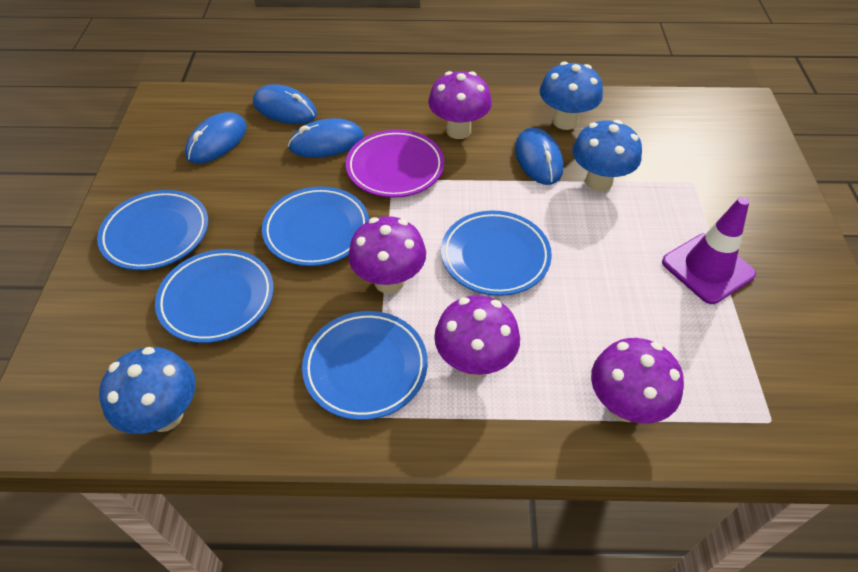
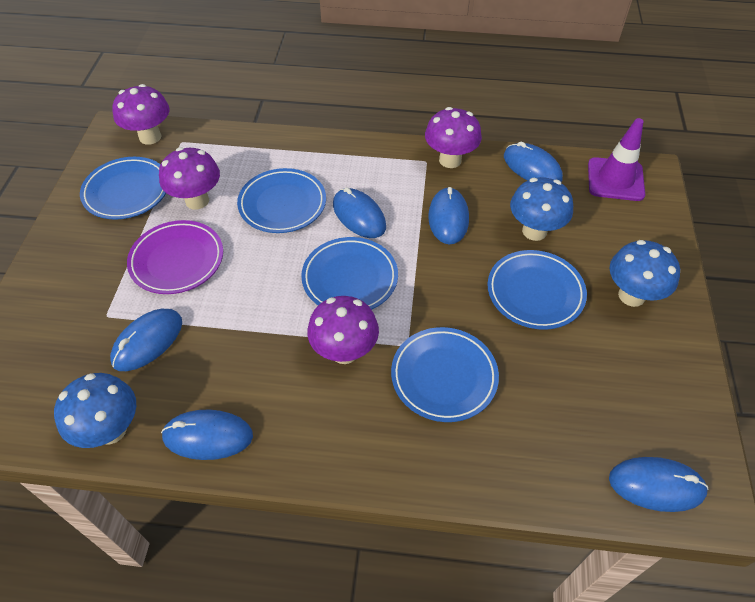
blue mouse: [185,112,247,164] [253,84,317,124] [288,118,364,158] [515,128,563,185] = 4 -> [110,309,182,371] [161,410,253,460] [333,187,386,238] [428,187,469,245] [504,142,563,182] [609,457,709,512] = 6

